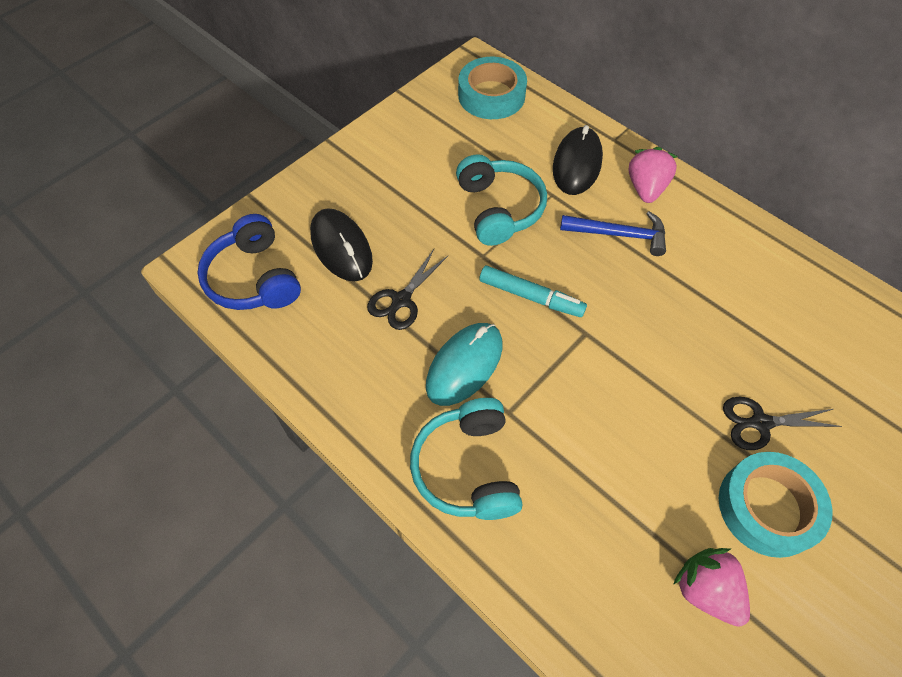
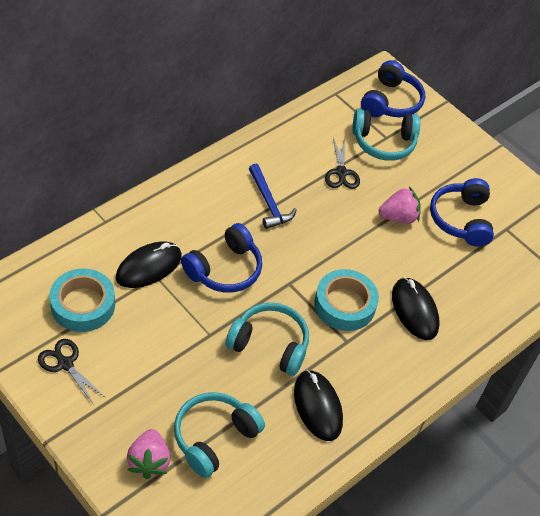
black mouse: [310,208,373,281] [553,125,603,195] = 2 -> [116,241,182,288] [294,370,343,441] [392,277,440,340] = 3
blue headphones: [197,214,301,310] = 1 -> [181,223,262,293] [361,60,425,117] [430,178,494,246] = 3
turquoise headphones: [410,398,523,520] [456,154,547,246] = 2 -> [174,392,265,478] [226,302,309,376] [353,109,420,161] = 3
turquoise marker: [479,265,587,317] = 1 -> none = 0
turquoise mouse: [426,323,503,406] = 1 -> none = 0

